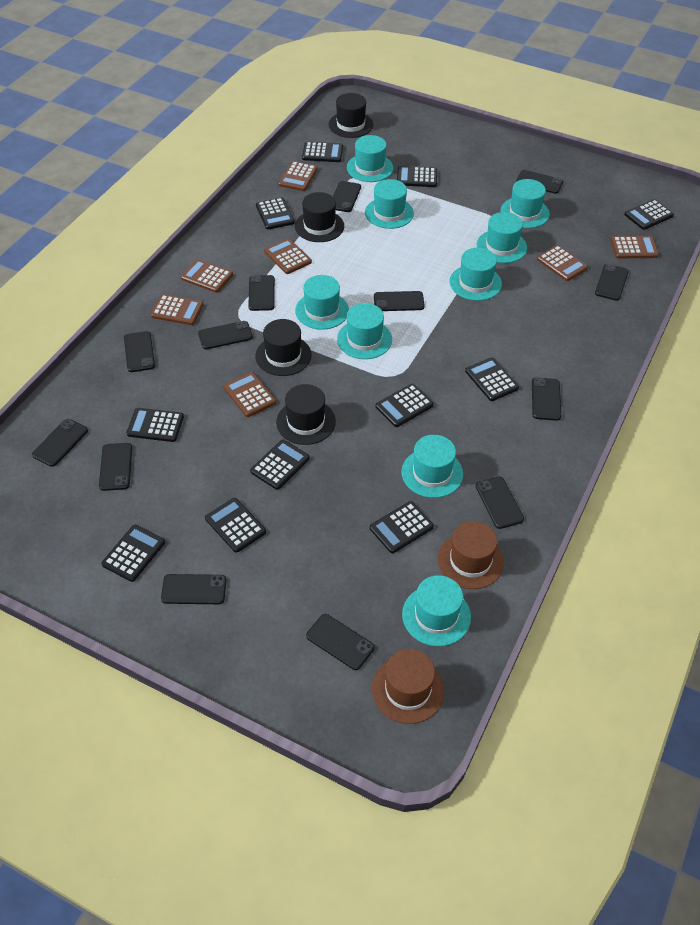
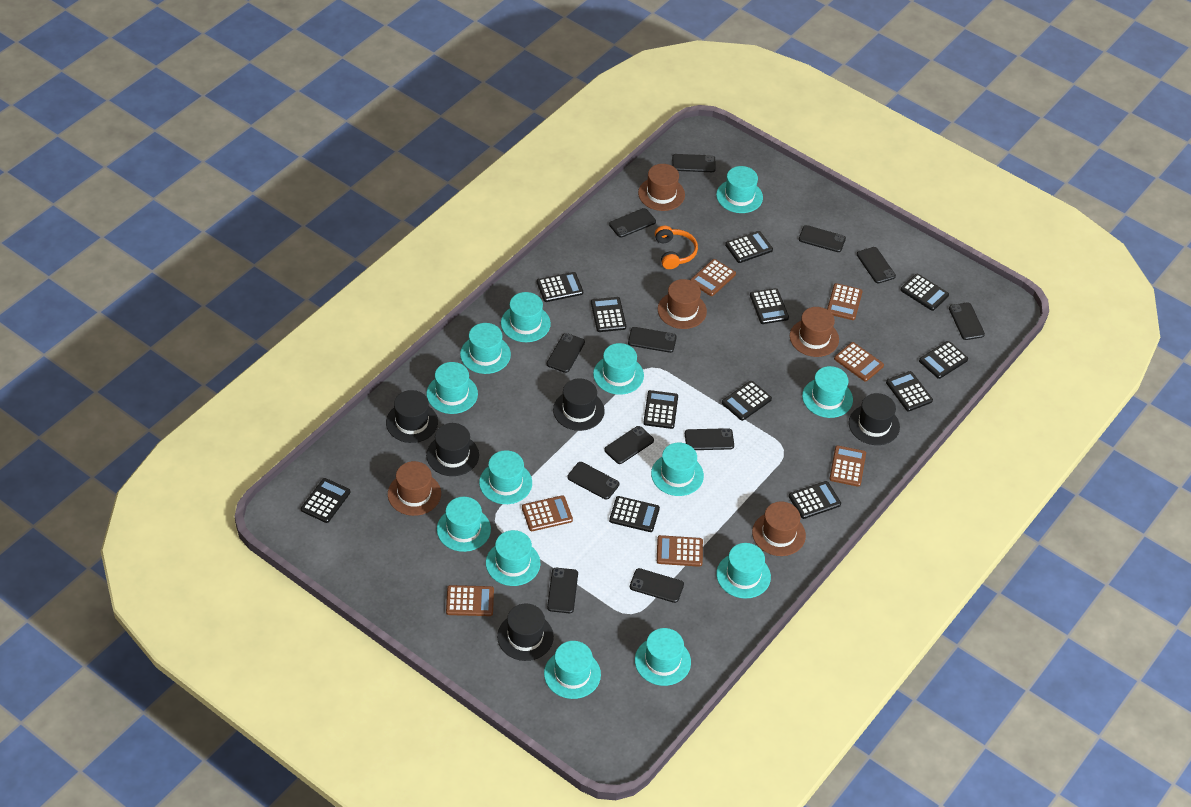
black calculator: [101,525,165,582] [127,408,184,442] [205,498,266,553] [250,439,310,490] [256,197,295,230] [302,141,343,162] [370,501,434,553] [376,384,434,427] [397,166,437,187] [465,357,519,401] [624,199,674,230] = 11 -> [301,478,351,523] [537,272,583,302] [591,297,626,332] [609,496,660,532] [643,390,678,429] [722,381,772,421] [725,231,773,263] [750,288,789,324] [789,481,841,519] [886,371,933,411] [901,274,949,311] [919,341,968,379] = 12
black hat: [255,319,312,376] [276,384,336,445] [295,192,344,242] [329,93,373,138] = 4 -> [386,390,438,443] [426,423,479,476] [497,603,554,661] [553,378,605,431] [849,393,900,445] = 5
black phone: [32,419,88,467] [99,443,132,491] [124,331,155,372] [161,574,227,604] [198,321,253,349] [248,275,275,311] [306,614,374,670] [333,181,361,212] [374,291,425,311] [475,476,524,529] [516,170,563,194] [532,377,561,421] [595,264,629,301] = 13 -> [547,333,585,373] [547,568,578,613] [567,462,619,500] [604,426,654,464] [609,208,656,238] [628,327,677,353] [630,568,684,603] [672,154,716,172] [685,428,734,450] [799,225,846,252] [857,247,896,283] [949,303,985,340] = 12
brown hat: [372,649,444,724] [438,521,504,589] = 2 -> [388,461,441,516] [638,164,685,211] [658,279,707,329] [752,501,806,556] [790,307,839,357] = 5
orange headphones: none = 0 -> [655,226,698,269] = 1
turquoise hat: [295,275,349,330] [337,303,392,359] [347,135,393,182] [365,179,414,229] [402,435,463,498] [402,575,471,647] [449,248,502,301] [477,212,527,263] [500,179,550,228] = 9 -> [426,362,478,414] [437,497,491,552] [460,323,511,374] [479,450,532,504] [486,530,540,586] [501,292,551,342] [544,641,601,699] [593,343,644,395] [635,628,691,686] [651,443,704,496] [716,166,763,213] [716,543,771,599] [802,366,853,418] = 13

